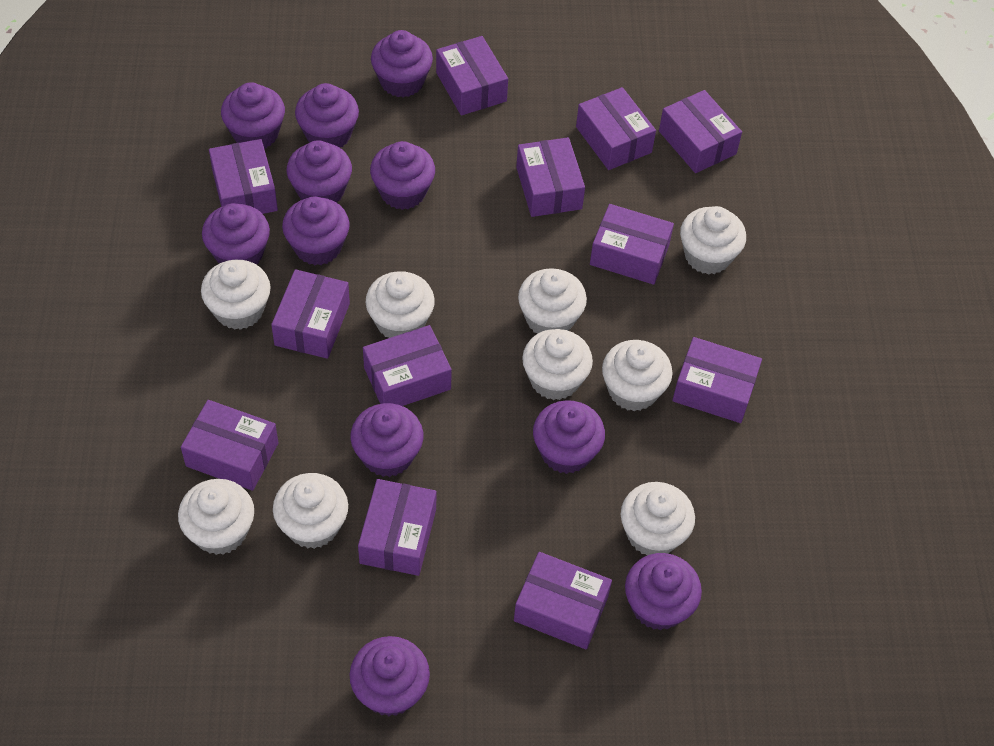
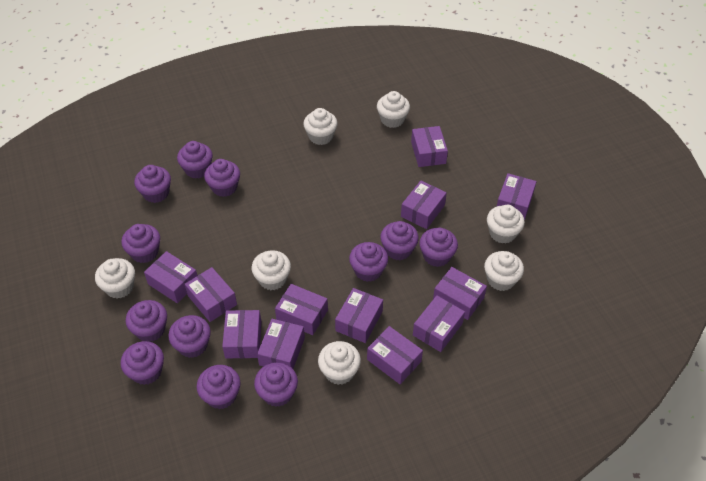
purple cupcake: [202,203,270,264] [221,82,285,148] [282,197,350,265] [287,140,352,203] [295,83,359,148] [350,403,423,477] [350,636,430,716] [370,141,435,210] [371,30,433,97] [533,400,605,474] [625,553,702,630] = 11 -> [121,224,160,263] [121,341,164,385] [126,300,167,342] [134,165,171,203] [168,315,211,358] [177,141,213,179] [197,365,241,409] [204,159,240,197] [254,362,298,407] [349,242,388,282] [380,221,419,260] [419,228,458,267] = 12
white cupcake: [178,479,254,555] [201,260,271,330] [273,473,348,549] [366,271,435,338] [518,268,587,334] [522,329,593,400] [602,340,673,411] [621,482,695,555] [680,206,746,274] = 9 -> [95,258,135,298] [252,250,291,290] [303,108,338,145] [318,341,361,385] [377,91,410,128] [484,251,524,291] [487,205,525,244] = 7

